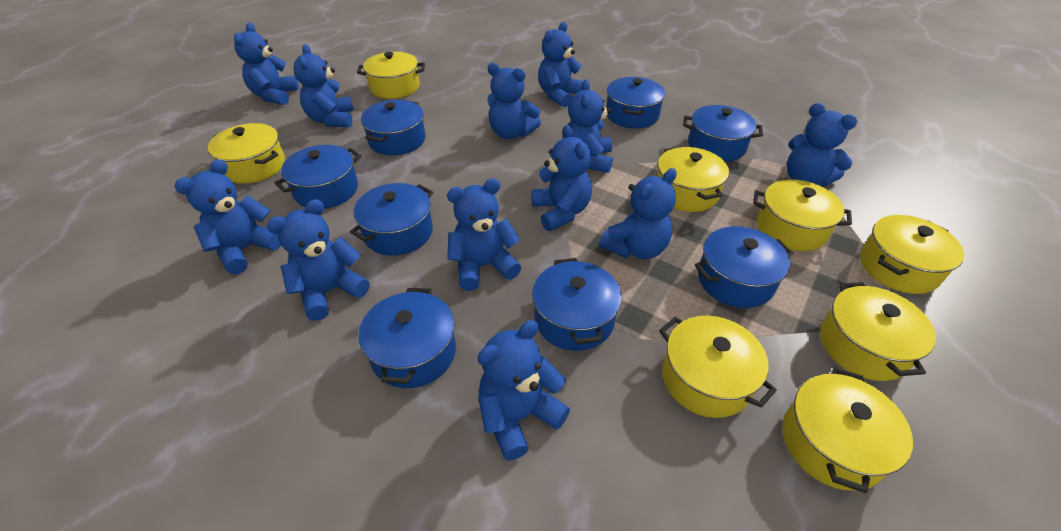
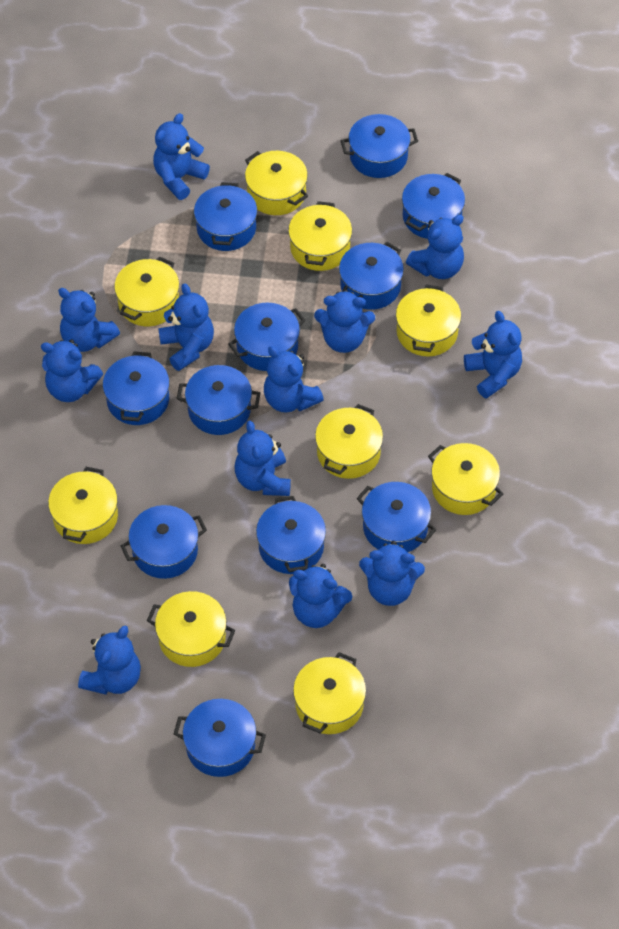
blue pot: [275,145,361,209] [350,183,433,256] [359,288,456,388] [361,100,425,156] [532,258,622,351] [606,77,665,128] [683,105,763,162] [695,226,793,308] = 8 -> [103,351,170,425] [121,505,207,579] [174,699,266,777] [177,365,260,435] [194,182,257,251] [228,303,306,371] [256,496,326,574] [339,242,404,310] [341,114,418,178] [357,482,436,552] [402,173,465,239] = 11
yellow pot: [208,123,285,184] [357,52,425,99] [657,146,729,212] [659,316,777,418] [753,179,852,251] [782,367,913,493] [820,282,936,381] [860,215,964,294] = 8 -> [48,467,118,544] [114,256,179,326] [147,591,236,667] [245,151,308,215] [288,201,352,271] [293,652,366,734] [315,404,383,479] [396,284,461,357] [428,443,503,515] = 9

